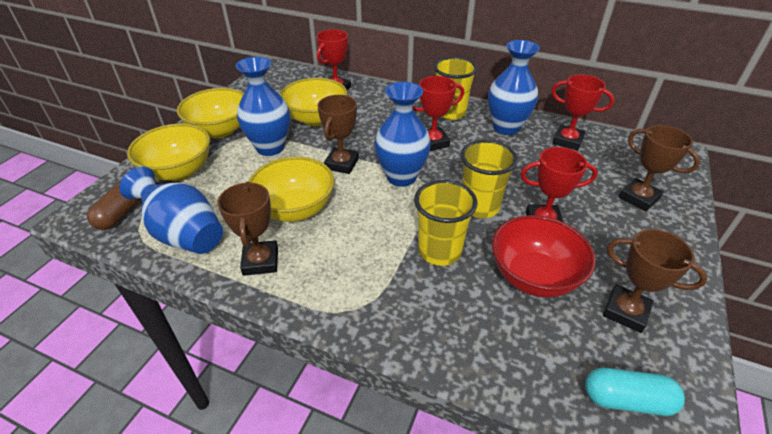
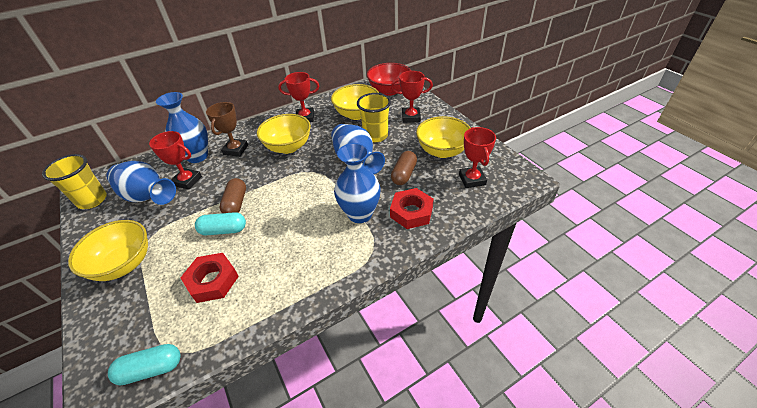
brown capsule: [87,181,142,230] = 1 -> [219,178,246,213] [391,151,417,185] = 2
brown trophy: [217,181,278,276] [317,95,359,174] [603,229,708,333] [619,125,700,211] = 4 -> [206,102,248,157] = 1
red nut: none = 0 -> [181,253,239,303] [390,188,434,229] = 2
turquoise capsule: [585,368,685,416] = 1 -> [108,344,181,385] [195,212,246,235] = 2
yellow cup: [414,180,477,266] [434,57,478,120] [461,140,518,218] = 3 -> [42,154,107,209] [357,93,391,142] = 2

